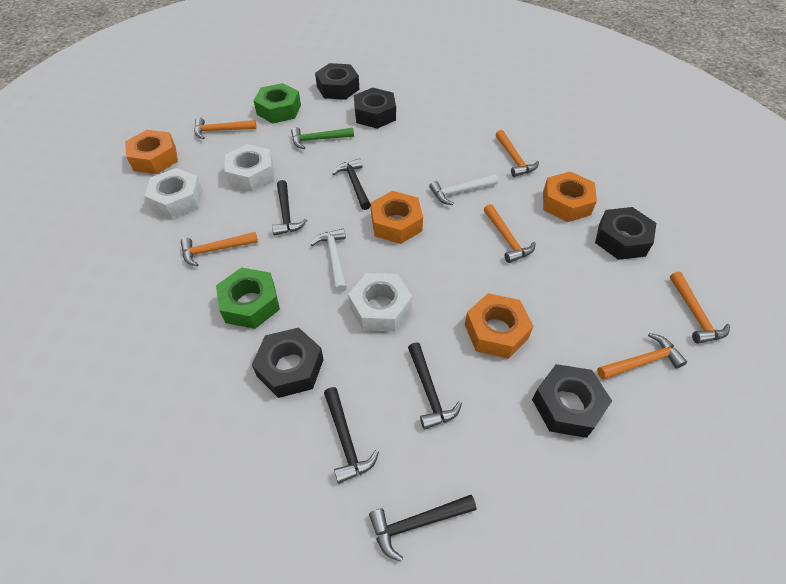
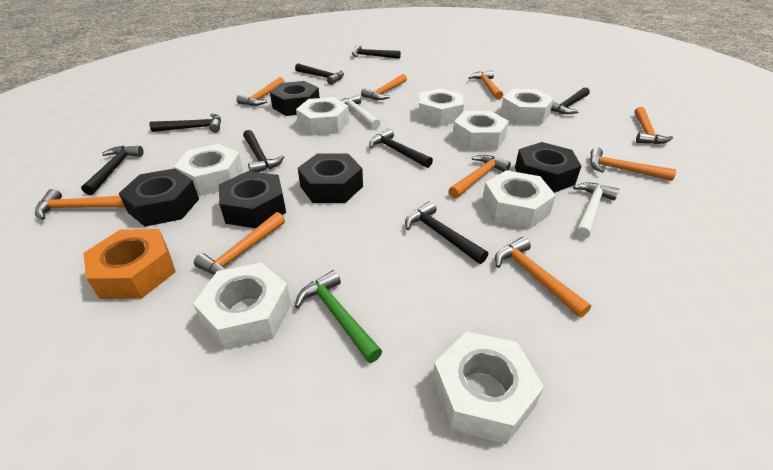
black hammer: [272,180,307,236] [324,387,379,484] [332,158,371,210] [369,495,476,562] [408,342,462,429] = 5 -> [81,146,144,195] [149,114,221,133] [243,130,284,172] [295,63,344,85] [352,45,401,59] [369,129,433,168] [405,201,488,264] [551,87,590,114] = 8
green nut: [216,267,280,329] [254,83,301,124] = 2 -> none = 0
orange hammer: [181,232,258,266] [194,117,257,139] [484,204,536,263] [496,130,539,177] [597,333,687,380] [670,271,730,344] = 6 -> [35,189,125,220] [194,212,285,275] [237,77,285,106] [361,74,407,100] [448,155,511,198] [469,70,503,100] [495,237,591,318] [590,148,676,181] [635,107,673,144] = 9
orange nut: [125,130,178,174] [371,191,423,244] [465,293,533,359] [543,171,597,222] = 4 -> [83,229,176,299] = 1
white nut: [144,168,203,219] [225,144,274,191] [348,273,412,331] = 3 -> [174,144,243,196] [193,263,291,350] [296,97,349,136] [418,88,464,126] [432,332,544,444] [452,111,509,151] [482,170,556,229] [500,89,554,124] = 8

